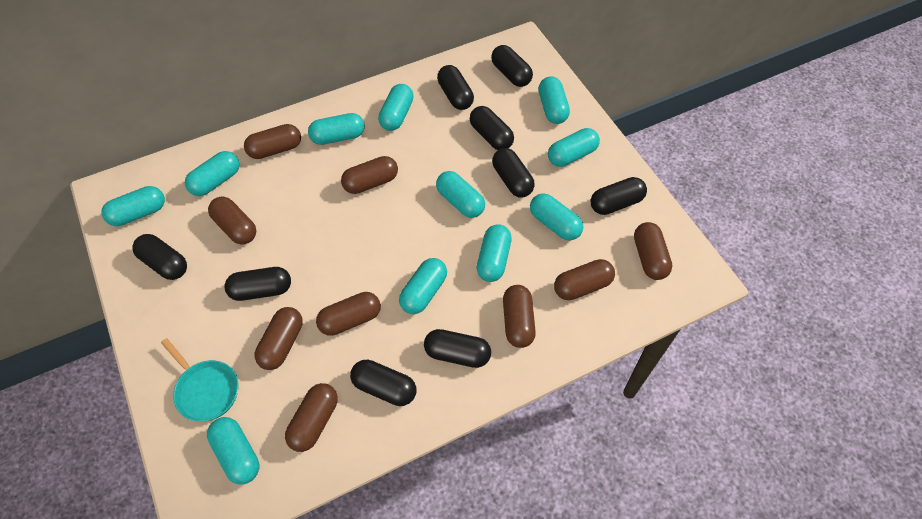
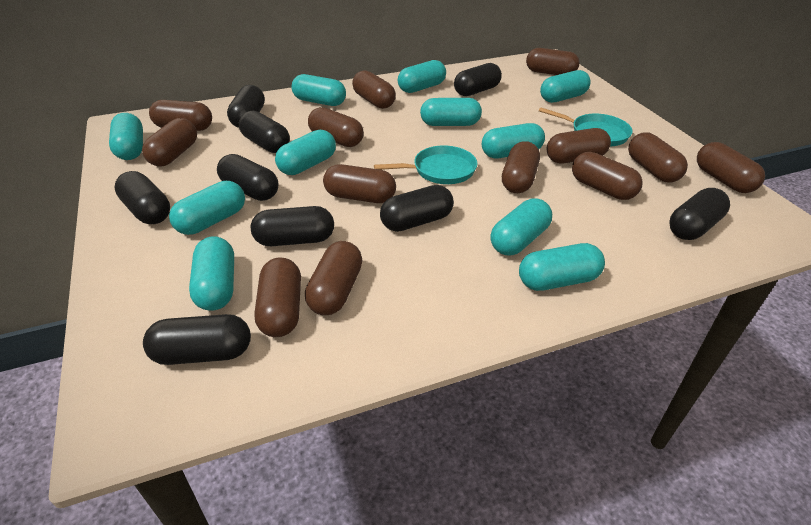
brown capsule: [208,197,256,244] [244,124,301,159] [255,307,303,370] [285,383,338,452] [316,292,381,336] [341,156,398,194] [503,285,536,348] [554,259,615,300] [634,222,672,280] = 9 -> [142,118,197,166] [149,100,212,131] [255,257,301,337] [305,241,362,315] [308,107,364,147] [323,164,396,203] [352,70,396,109] [502,141,540,193] [526,48,579,75] [547,128,611,163] [572,152,643,200] [628,133,688,183] [697,142,765,193] = 13
turquoise pan: [161,338,238,421] = 1 -> [374,145,477,184] [539,107,633,146] = 2

